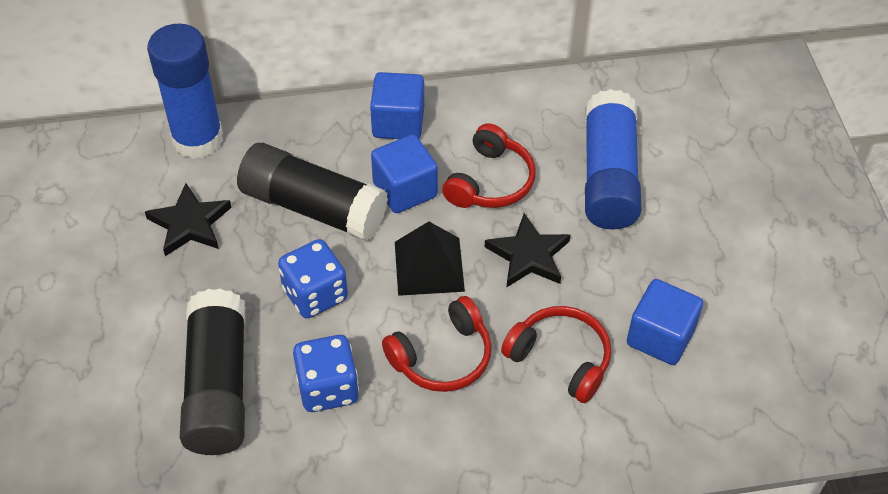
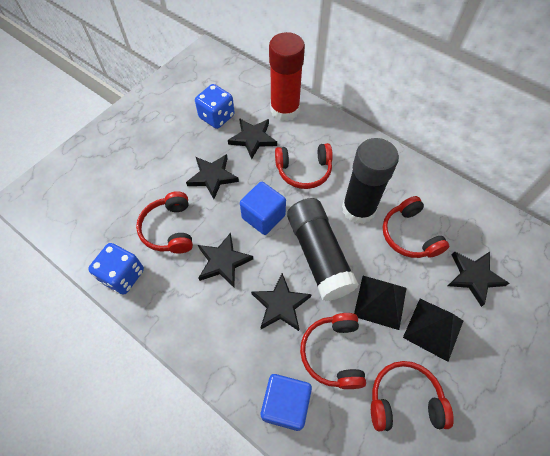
black pyramid: [395,221,465,296] = 1 -> [354,276,407,330] [403,299,463,362] = 2
black star: [145,183,232,256] [485,213,570,287] = 2 -> [186,154,239,199] [198,232,253,287] [228,118,277,159] [251,273,312,331] [448,251,509,307] = 5
blue cube: [370,72,424,139] [371,134,438,213] [627,279,703,365] = 3 -> [240,182,286,235] [261,374,312,431] = 2
blue glue stick: [147,24,223,159] [585,89,641,229] = 2 -> none = 0
red glue stick: none = 0 -> [269,32,305,121] = 1
red headphones: [382,296,492,392] [442,123,535,208] [501,306,611,403] = 3 -> [136,191,193,254] [275,143,333,189] [300,313,366,389] [371,361,454,431] [383,196,449,258] = 5

